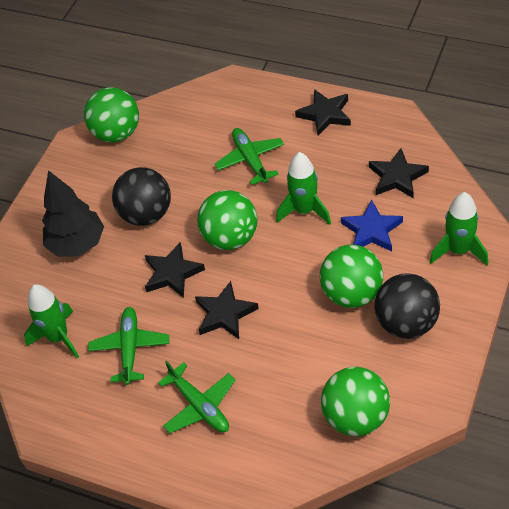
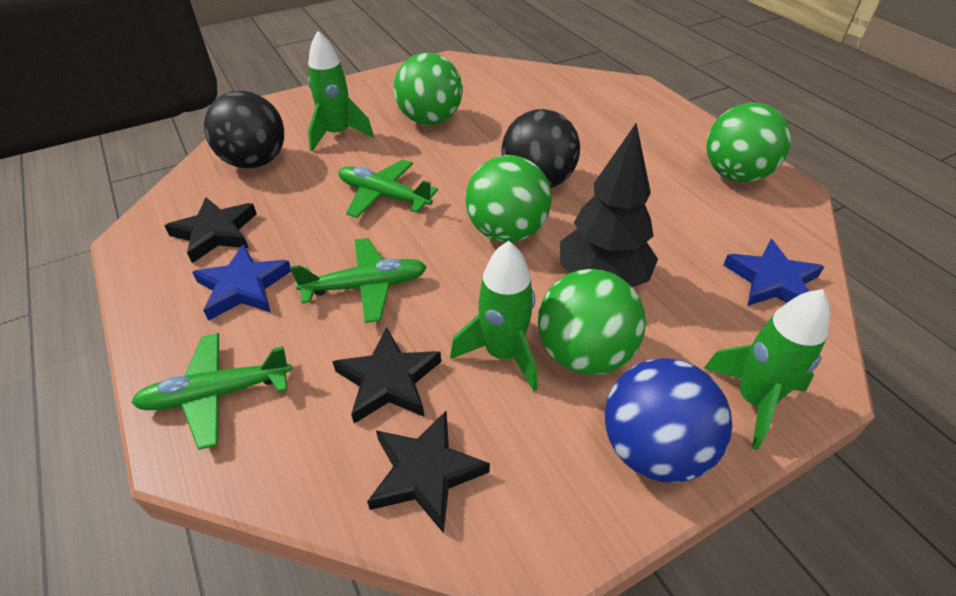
black star: [145,242,205,298] [195,281,259,339] [295,89,351,136] [369,148,429,198] = 4 -> [165,197,257,263] [332,327,441,424] [367,411,490,533] = 3
blue ball: none = 0 -> [605,358,732,483] = 1
blue star: [341,199,403,252] = 1 -> [192,244,291,321] [723,239,824,306] = 2

